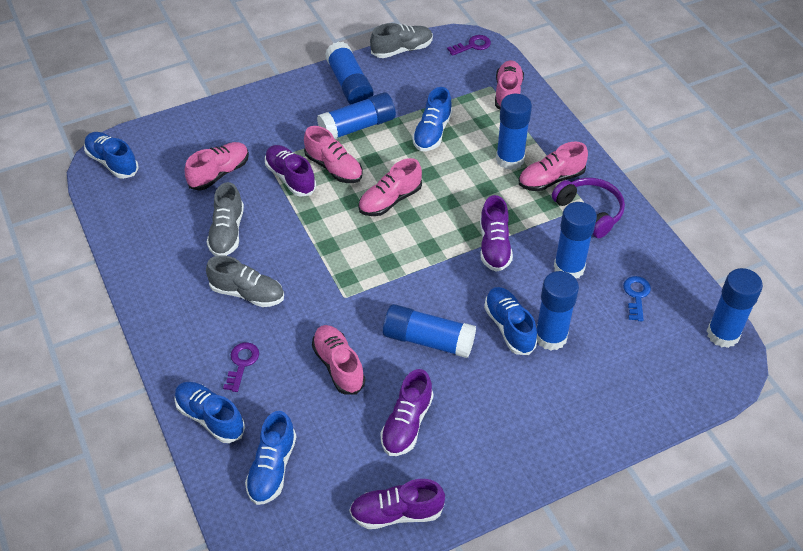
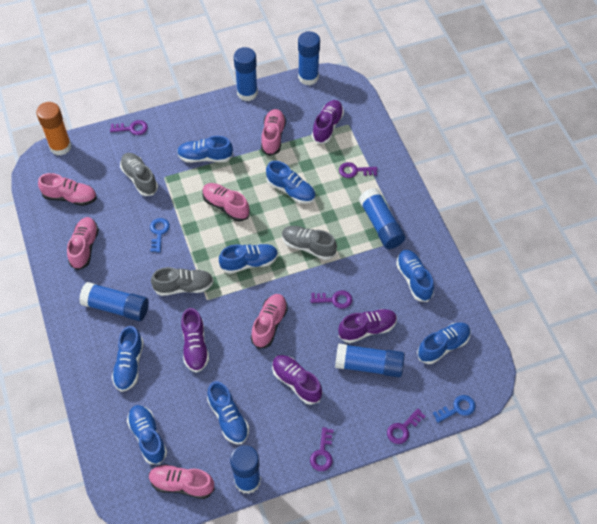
blue glue stick: [317,92,396,139] [325,41,373,105] [383,304,476,358] [496,94,532,170] [536,271,579,351] [554,202,597,278] [707,268,763,348] = 7 -> [79,282,149,321] [230,445,261,494] [234,47,258,101] [298,31,320,85] [335,343,405,377] [359,188,406,249] = 6
blue key: [623,276,651,321] = 1 -> [150,218,170,253] [433,395,476,423] = 2
blue shoe: [84,132,139,179] [174,382,245,443] [245,411,296,505] [412,87,453,151] [484,287,537,355] = 5 -> [112,326,144,392] [127,405,167,464] [177,136,233,163] [207,381,249,444] [219,244,278,274] [266,161,316,204] [396,250,434,302] [417,322,471,364] = 8
orange glue stick: none = 0 -> [36,102,72,156] = 1
purple headphones: [552,178,625,238] = 1 -> none = 0
purple key: [223,342,259,392] [447,35,491,56] = 2 -> [110,120,148,135] [310,290,352,309] [310,427,334,471] [339,162,378,178] [387,408,426,444] = 5

